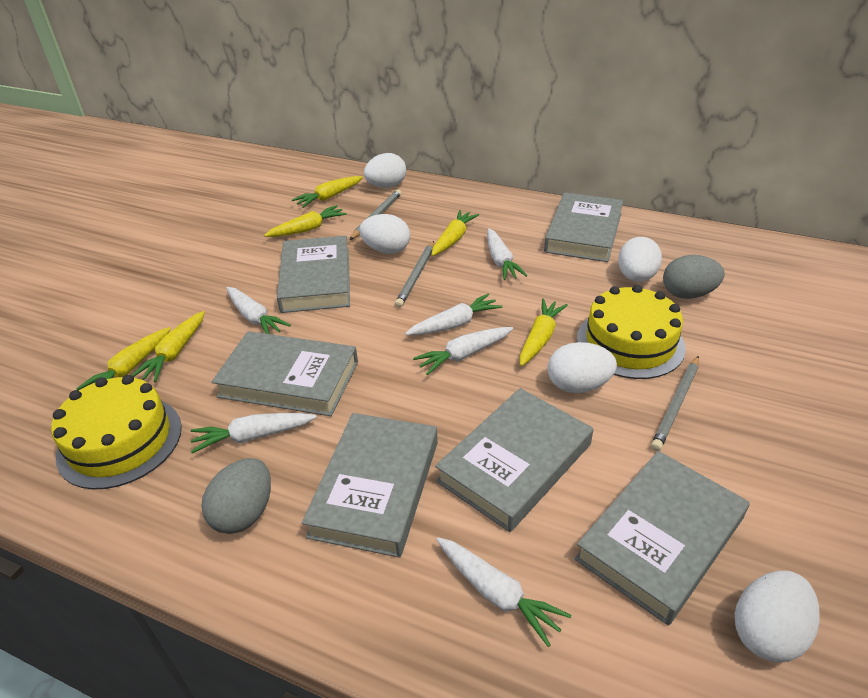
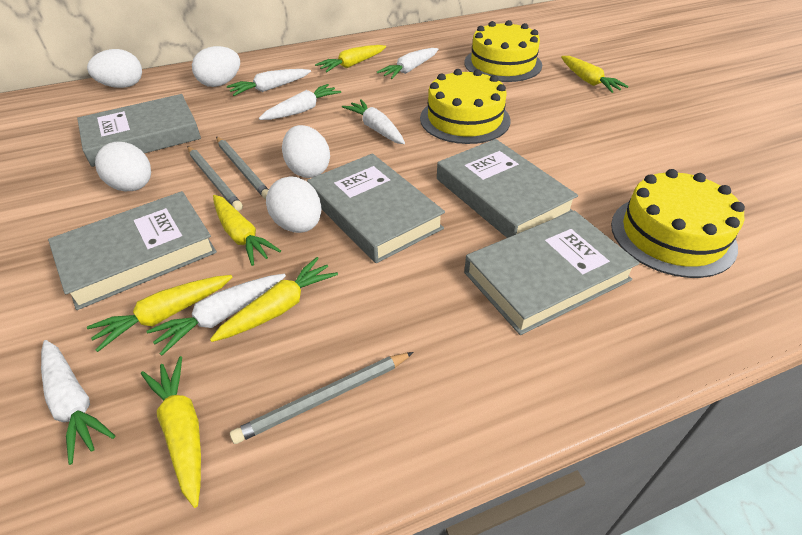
grey book: [212,331,358,416] [277,236,350,313] [302,413,438,558] [435,388,593,532] [544,192,623,262] [574,451,750,625] = 6 -> [48,191,217,310] [77,94,201,167] [307,153,445,263] [437,139,578,238] [464,211,639,335] = 5
grey egg: [201,458,271,534] [663,255,725,299] = 2 -> none = 0
yellow cake: [51,375,182,489] [577,285,686,379] = 2 -> [420,69,510,144] [464,20,542,82] [611,169,745,278] = 3

